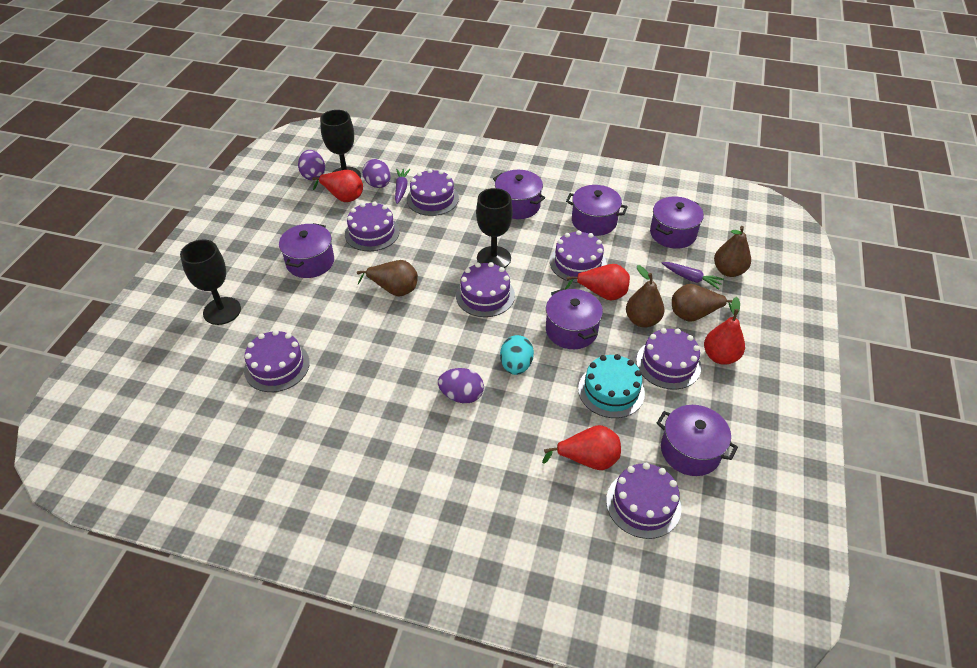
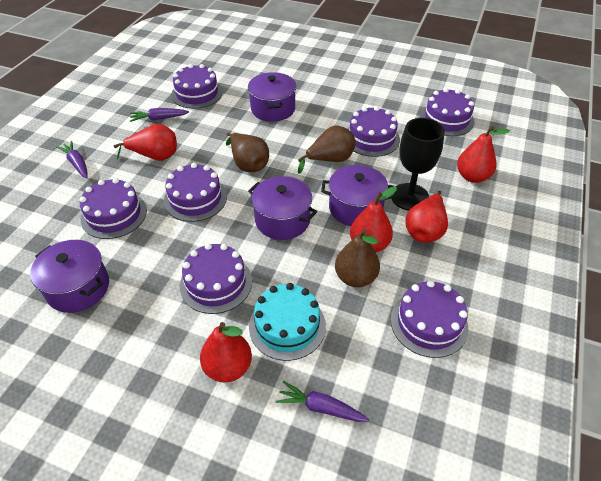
black goblet: [180,240,241,325] [320,110,361,178] [476,188,513,268] = 3 -> [391,118,445,211] = 1
brown pear: [357,260,418,296] [626,265,665,328] [672,284,732,322] [714,226,751,277] = 4 -> [226,132,269,172] [298,126,356,174] [335,229,380,287] = 3
purple carrot: [395,169,411,204] [662,262,724,290] = 2 -> [56,141,88,178] [130,108,189,122] [276,381,369,422] = 3
purple egg: [298,150,325,181] [362,159,391,188] [438,368,484,403] = 3 -> none = 0
purple pot: [279,223,334,278] [493,170,545,219] [546,288,603,349] [566,185,628,236] [650,197,704,249] [657,405,738,476] = 6 -> [30,240,109,313] [248,72,296,122] [248,176,317,240] [321,165,395,226] = 4
red pear: [312,170,363,202] [542,425,621,470] [565,264,630,301] [704,297,745,365] = 4 -> [114,124,177,161] [200,322,252,383] [350,186,397,252] [405,191,448,243] [457,126,510,183] = 5
turquoise egg: [500,335,534,375] = 1 -> none = 0

